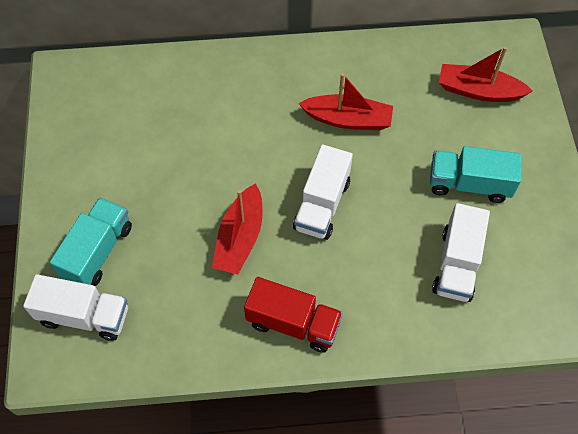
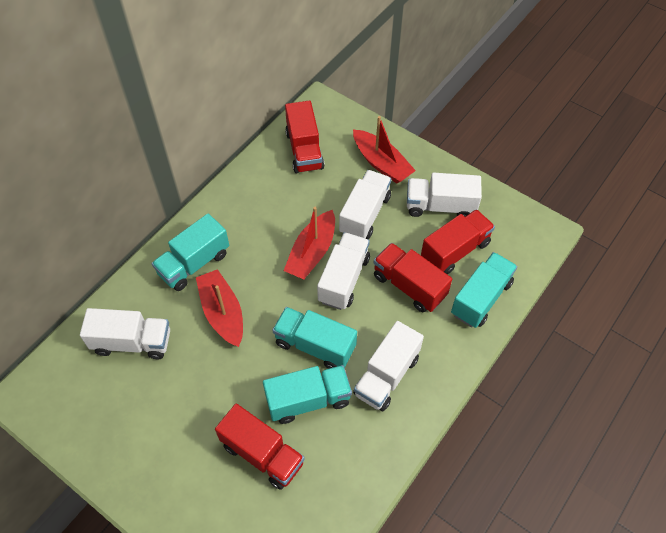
red truck: [244,277,343,353] = 1 -> [215,404,305,490] [285,101,325,173] [373,243,452,312] [421,209,495,274] = 4
turquoise truck: [50,198,132,286] [430,146,522,203] = 2 -> [152,214,229,291] [263,365,352,424] [273,307,357,369] [451,252,517,328] = 4
white truck: [23,274,128,341] [293,145,353,240] [432,203,490,302] = 3 -> [80,308,170,359] [317,232,370,310] [339,170,391,239] [353,321,424,411] [407,173,482,217] = 5

